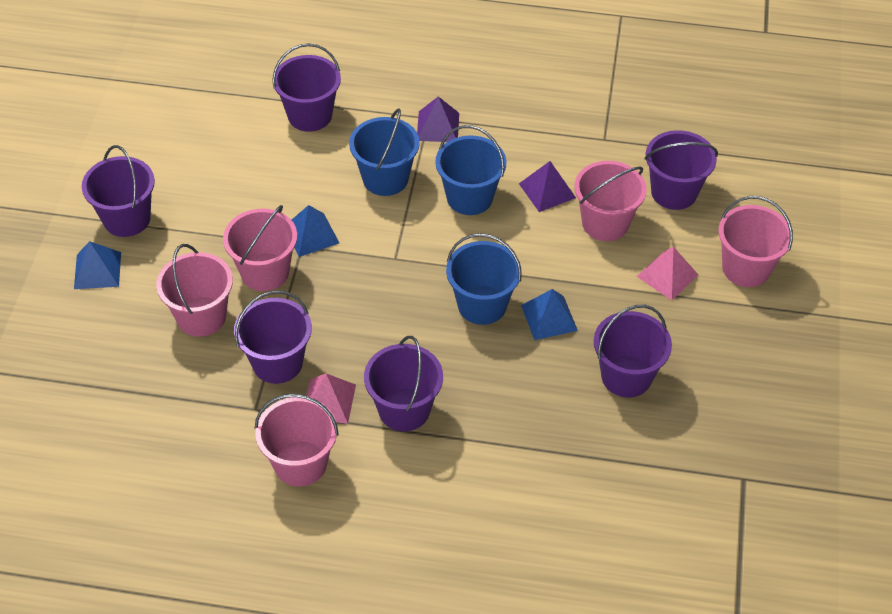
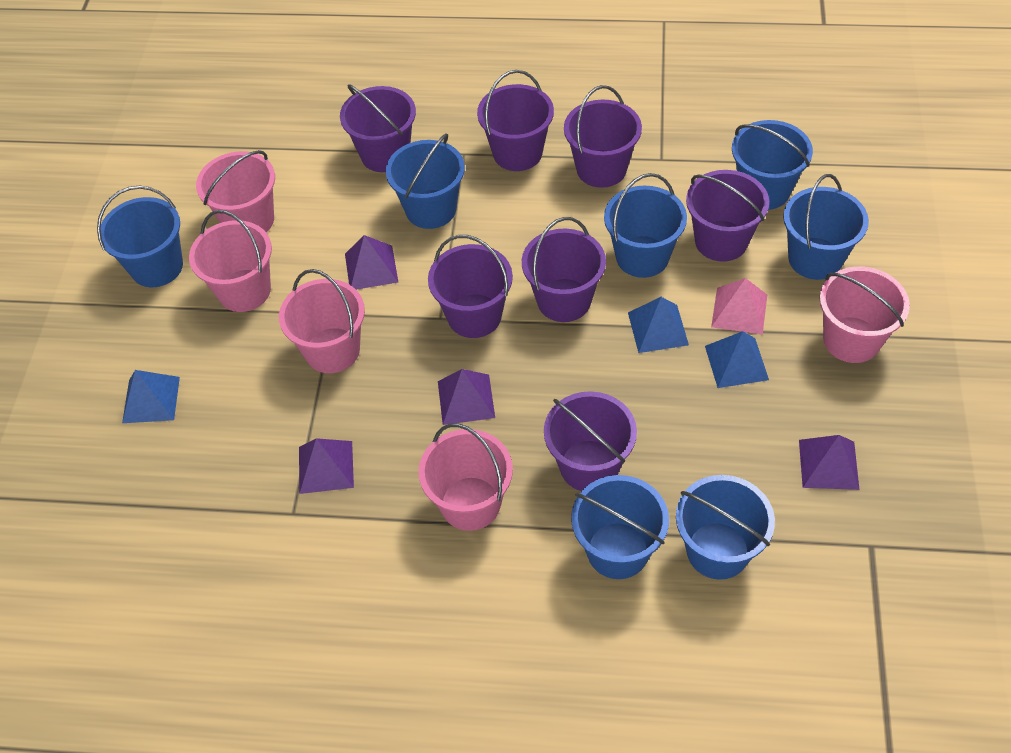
blue bucket: [349,108,420,196] [435,125,506,215] [446,233,522,325] = 3 -> [97,186,183,287] [386,133,465,229] [571,475,669,579] [604,173,687,278] [676,475,775,580] [732,120,813,210] [783,174,869,280] = 7
pink pyramid: [306,373,356,424] [637,246,698,300] = 2 -> [711,278,767,335] = 1
purple bucket: [82,145,155,237] [234,290,312,384] [272,43,341,132] [364,336,443,431] [594,305,672,398] [645,130,718,210] = 6 -> [340,84,416,172] [428,235,513,338] [477,70,554,171] [522,217,606,322] [544,391,637,491] [564,85,642,188] [686,170,769,262] = 7
purple pyramid: [417,96,459,142] [519,161,576,212] = 2 -> [299,438,354,494] [345,235,398,290] [438,369,495,425] [799,435,859,490] = 4

